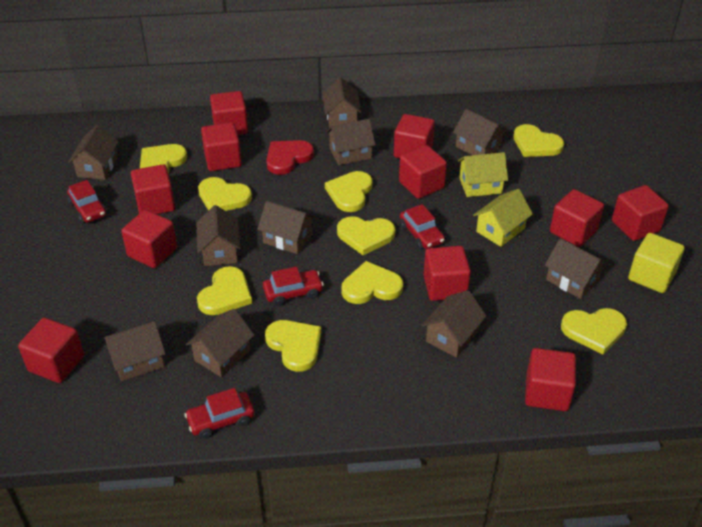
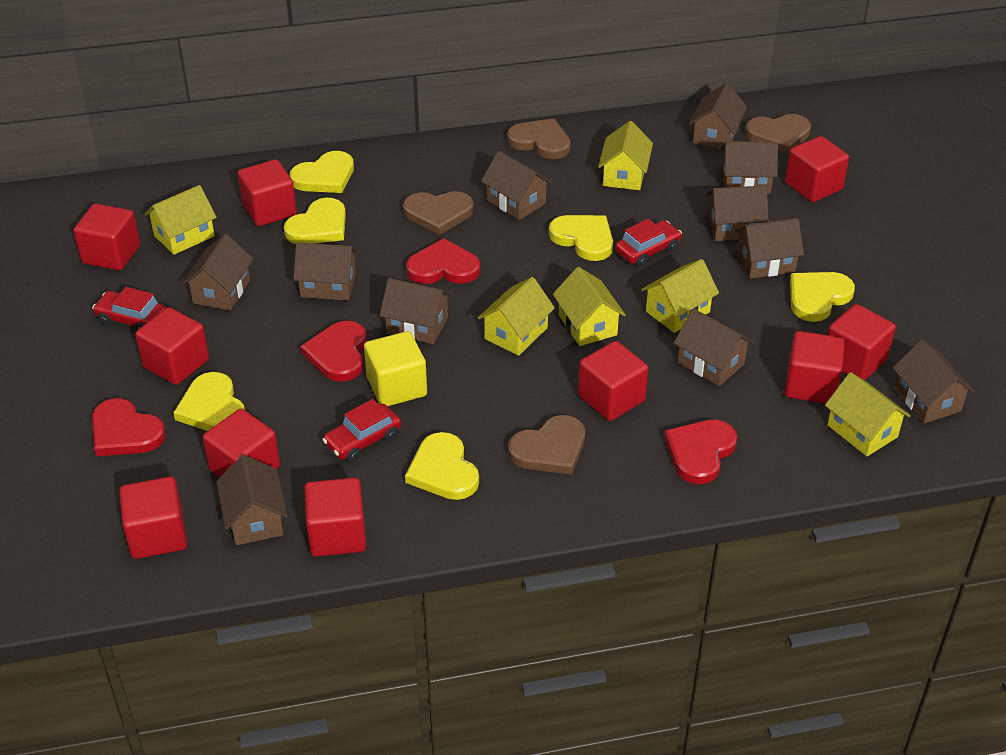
brown heart: none = 0 -> [403,191,474,235] [507,118,571,159] [508,415,585,475] [745,114,811,154] = 4
brown house: [68,125,119,180] [104,321,166,381] [186,309,254,377] [196,205,241,266] [257,201,316,254] [322,77,361,128] [326,119,376,165] [422,290,486,358] [453,109,507,155] [545,238,607,299] = 10 -> [182,234,253,311] [216,455,288,545] [293,242,358,301] [380,278,452,344] [481,151,552,220] [674,309,754,386] [689,83,747,150] [706,185,769,241] [721,141,778,194] [735,218,804,279] [893,340,975,423] = 11
red car: [67,180,107,223] [184,388,255,439] [263,267,324,306] [400,204,445,250] = 4 -> [92,287,166,331] [322,399,401,462] [615,219,682,267] = 3
red cube: [18,318,84,383] [121,210,177,268] [131,164,175,214] [201,122,242,171] [210,91,248,135] [394,114,435,158] [399,145,447,199] [423,246,471,301] [525,348,576,411] [550,189,604,247] [612,185,669,241] = 11 -> [74,204,140,270] [119,477,187,559] [135,307,209,385] [203,409,280,478] [238,159,297,226] [304,478,366,557] [578,341,648,421] [785,136,849,202] [785,331,845,404] [827,304,896,380] = 10
red heart: [266,140,314,175] = 1 -> [92,398,166,456] [301,321,367,382] [406,238,480,284] [664,420,737,484] = 4
yellow heart: [140,144,187,174] [197,266,252,315] [198,177,252,211] [265,320,321,372] [325,171,373,212] [337,216,395,255] [342,261,403,304] [513,124,564,157] [561,308,627,355] = 9 -> [173,372,245,431] [284,198,346,244] [290,151,354,193] [405,432,479,500] [549,215,613,261] [790,272,855,322] = 6
yellow house: [458,152,508,197] [473,189,533,247] = 2 -> [144,185,217,255] [478,277,555,356] [553,267,626,346] [598,121,653,190] [641,259,719,333] [825,372,911,456] = 6

